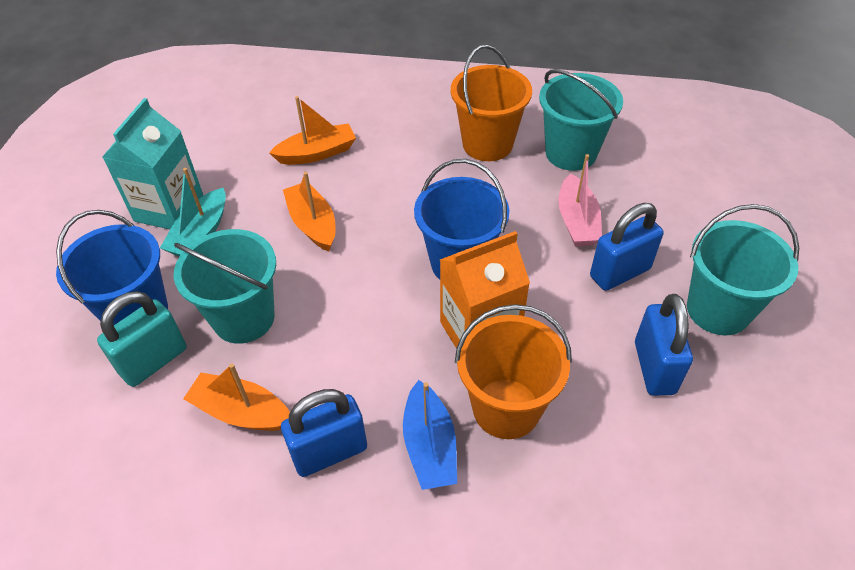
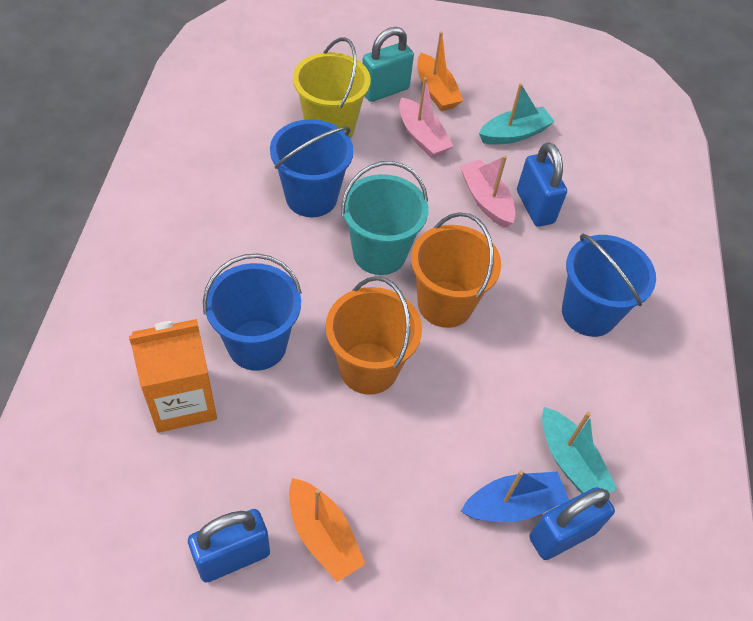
blue bucket: [56,210,168,325] [414,159,509,279] = 2 -> [203,253,302,371] [270,119,354,217] [562,234,656,337] = 3
orange boat: [183,363,290,431] [269,96,356,165] [283,172,336,251] = 3 -> [289,478,366,582] [417,31,463,111] = 2
pink boat: [558,154,602,247] = 1 -> [399,77,453,158] [460,155,516,228] = 2
turquoise boat: [160,168,226,257] = 1 -> [479,83,555,145] [542,407,617,494] = 2
turquoise bucket: [174,229,276,344] [539,69,623,171] [687,204,799,335] = 3 -> [341,161,429,275] = 1
turquoise carton: [102,98,204,229] = 1 -> none = 0
yellow bucket: none = 0 -> [293,37,371,138] = 1

